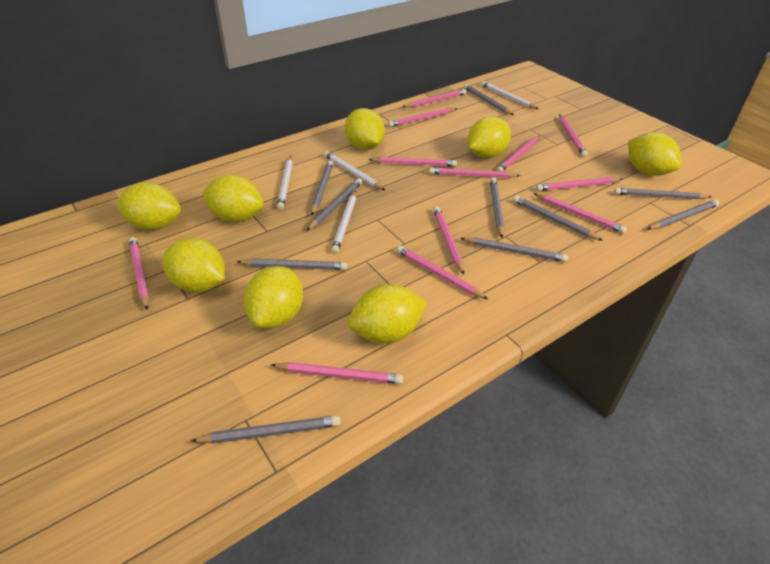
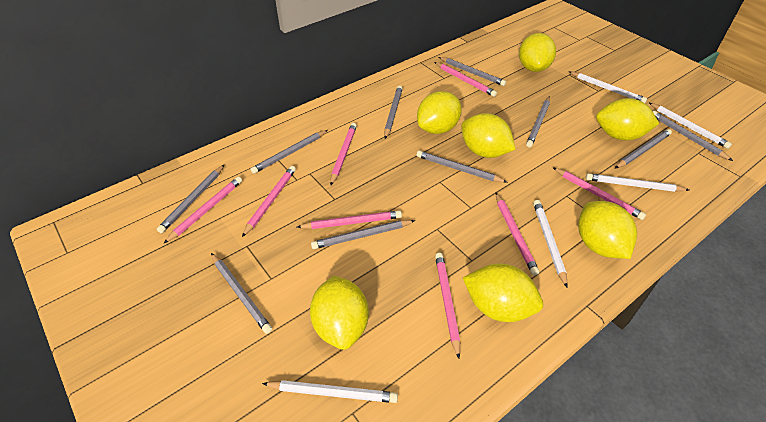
pink pencil: [129,237,149,310] [271,362,403,384] [368,157,457,167] [388,108,457,127] [396,245,488,299] [403,89,466,107] [429,167,521,178] [433,206,464,275] [496,136,539,171] [533,193,627,234] [536,177,622,191] [559,114,588,157] = 12 -> [163,177,242,244] [242,166,296,237] [297,211,402,229] [330,123,357,185] [434,62,497,97] [435,253,460,358] [496,193,539,275] [552,167,646,220] = 8
white pencil: [277,156,293,210] [324,151,385,190] [331,190,356,254] [481,81,539,109] = 4 -> [262,380,398,403] [533,200,568,287] [569,72,647,103] [586,173,689,192] [649,103,732,149] = 5
yellow lemon: [115,182,181,230] [163,238,225,292] [202,175,264,222] [244,266,303,328] [345,108,385,150] [348,285,427,344] [468,116,511,158] [628,132,682,176] = 8 -> [310,276,369,350] [417,91,462,134] [461,113,516,158] [463,264,543,322] [519,33,556,72] [578,201,637,259] [596,98,660,141] = 7

